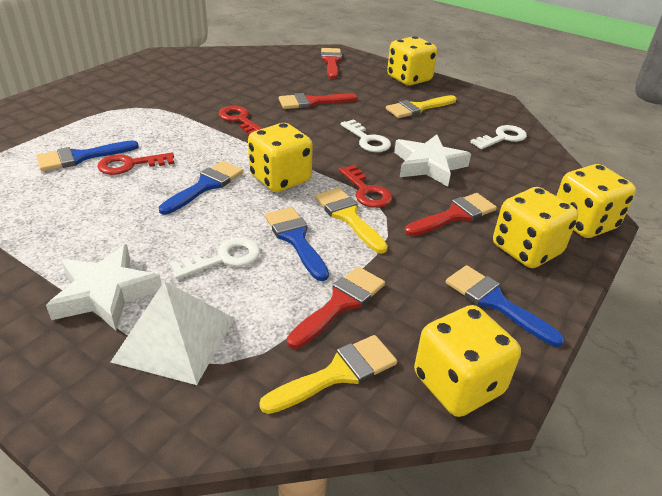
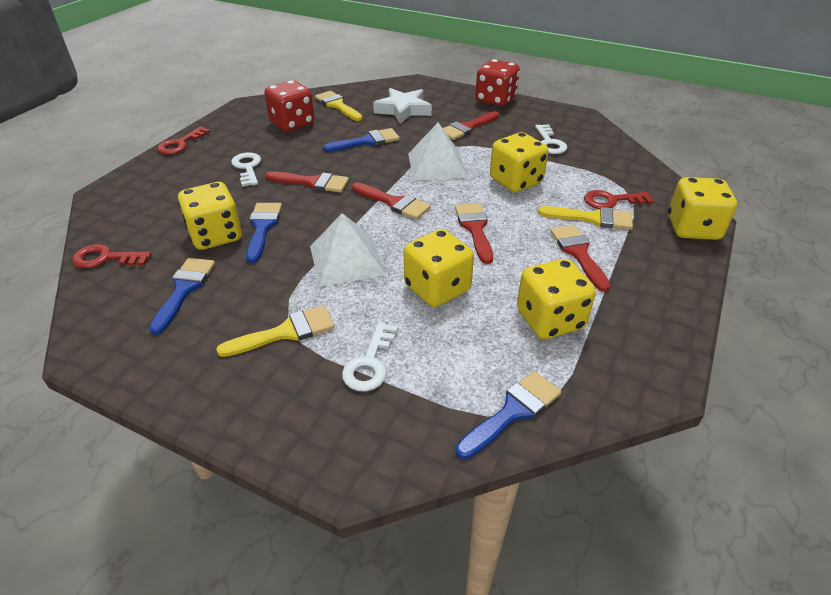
red brush: [279,93,358,109] [287,267,385,349] [321,48,342,79] [405,193,497,236] = 4 -> [265,171,349,193] [352,182,431,220] [443,111,499,140] [455,203,493,264] [550,225,611,292] = 5
red dice: none = 0 -> [264,80,314,131] [475,59,520,107] = 2
white pyramid: [111,281,235,385] = 1 -> [310,213,386,287] [408,122,467,181] = 2
white star: [46,244,162,331] [394,134,471,187] = 2 -> [373,88,432,124] = 1

